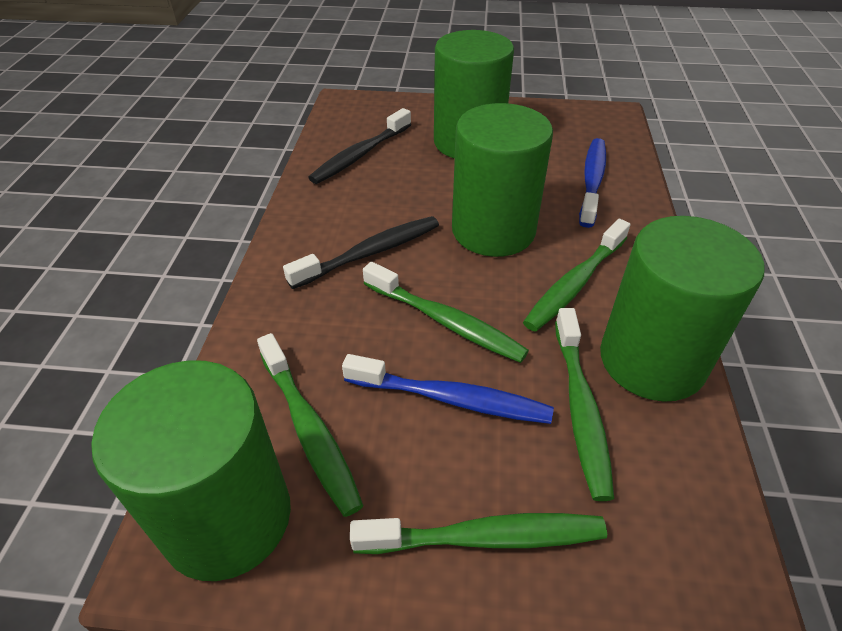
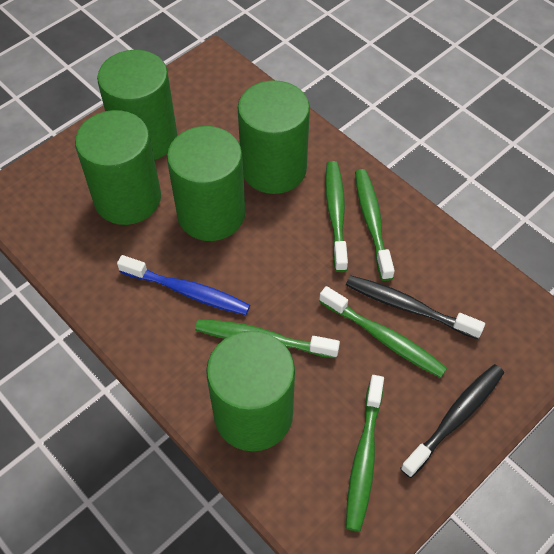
blue toothbrush: [342,354,554,424] [579,138,606,228] = 2 -> [117,255,250,315] = 1
green cylinder: [91,360,291,581] [434,30,514,159] [452,103,553,257] [600,216,764,402] = 4 -> [75,110,161,225] [97,50,177,160] [167,126,245,241] [206,330,295,451] [238,80,310,194] = 5

